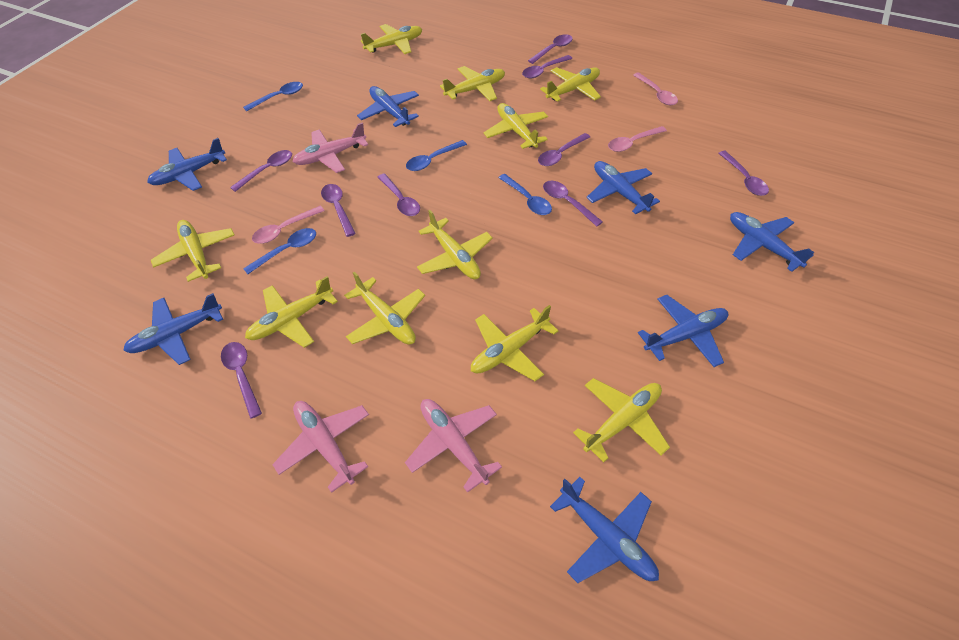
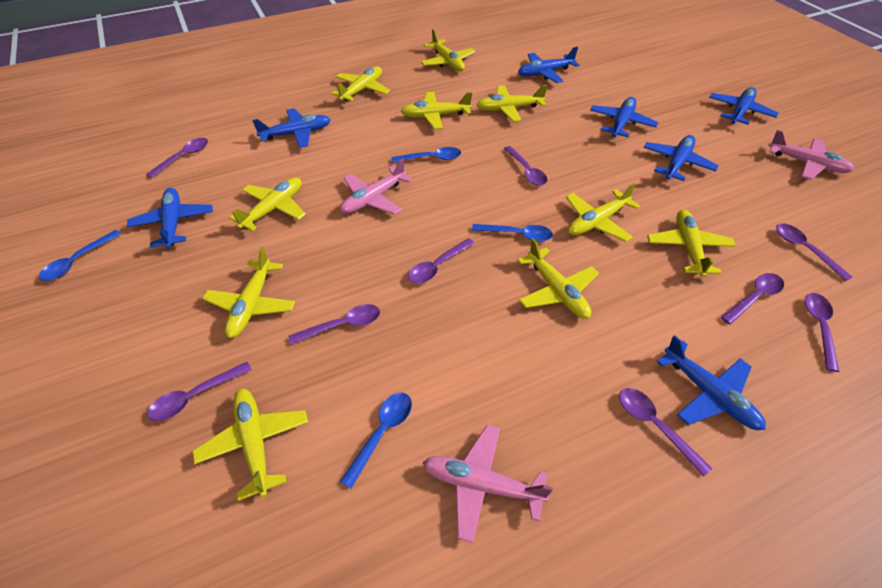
pink spoon: [252,206,324,244] [608,126,667,152] [633,72,678,105] = 3 -> none = 0

